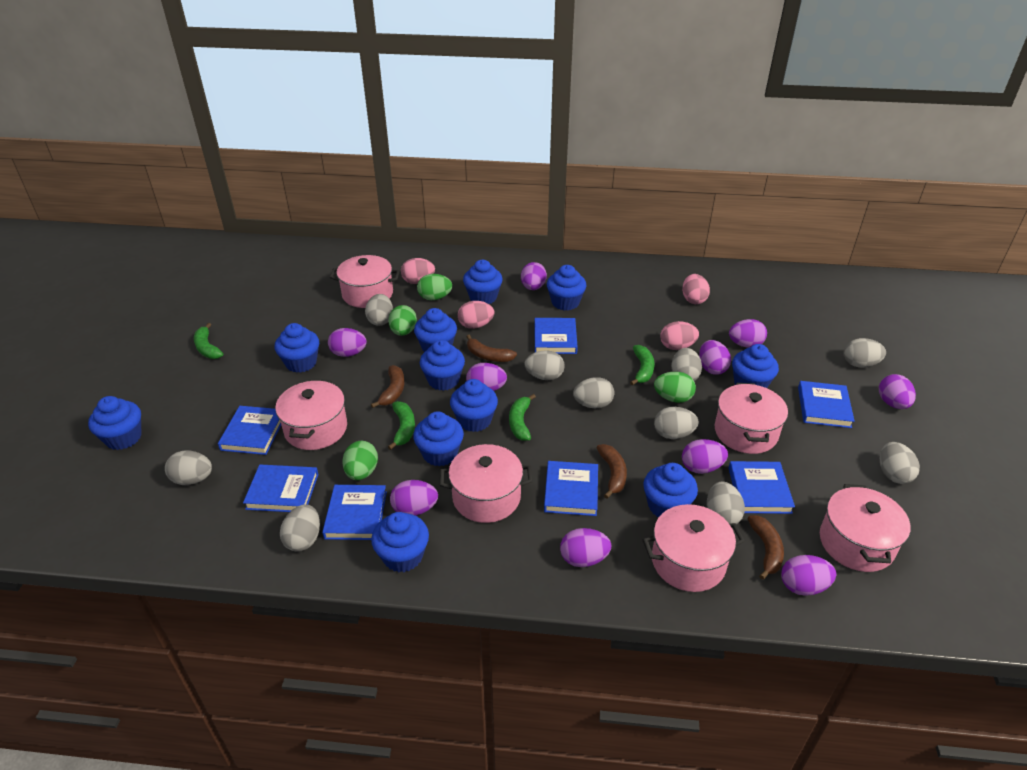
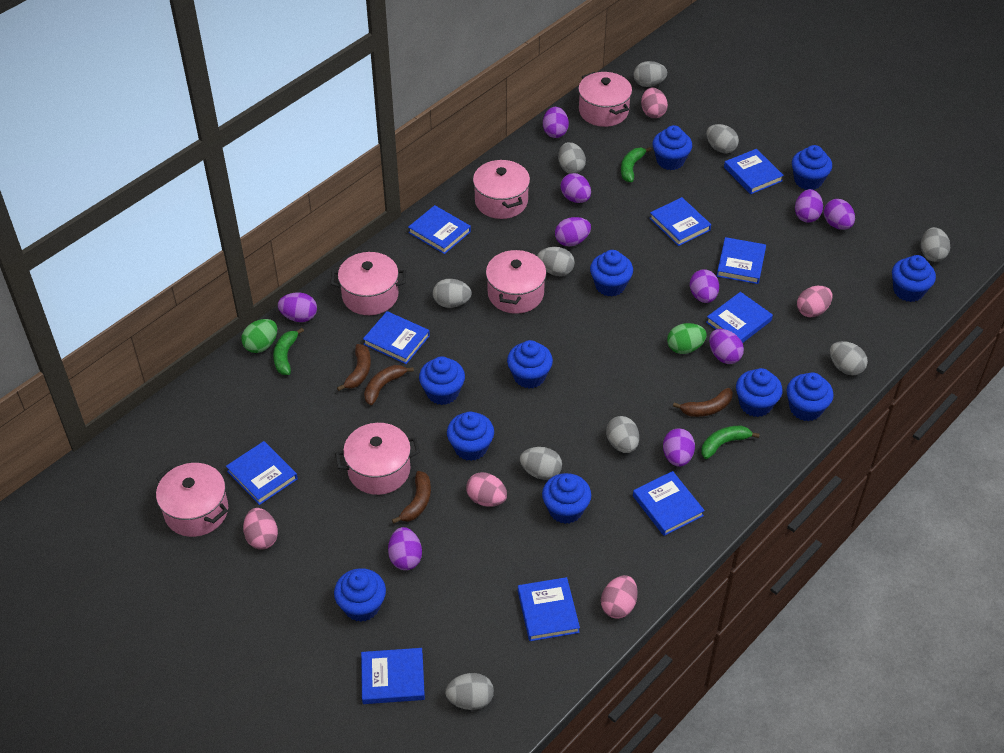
blue book: [218,406,281,455] [243,464,319,512] [322,485,387,540] [534,318,578,354] [544,461,598,516] [728,461,795,514] [798,381,855,428] = 7 -> [226,441,298,505] [361,648,425,704] [363,311,430,364] [408,205,471,254] [518,577,580,641] [633,471,705,536] [650,197,711,246] [706,292,773,343] [717,237,766,284] [724,149,784,194] = 10
green banana: [194,323,223,359] [388,401,415,450] [509,394,536,441] [630,345,654,385] = 4 -> [273,328,304,375] [621,147,652,182] [701,426,760,459] = 3
green egg: [342,441,378,480] [388,305,417,336] [417,274,452,300] [654,372,696,403] = 4 -> [241,319,277,353] [667,323,707,354] = 2
pink egg: [401,258,435,284] [458,301,494,329] [660,321,699,350] [682,274,710,304] = 4 -> [243,508,278,550] [466,472,507,507] [601,575,638,619] [641,88,668,118] [797,286,833,317] = 5

